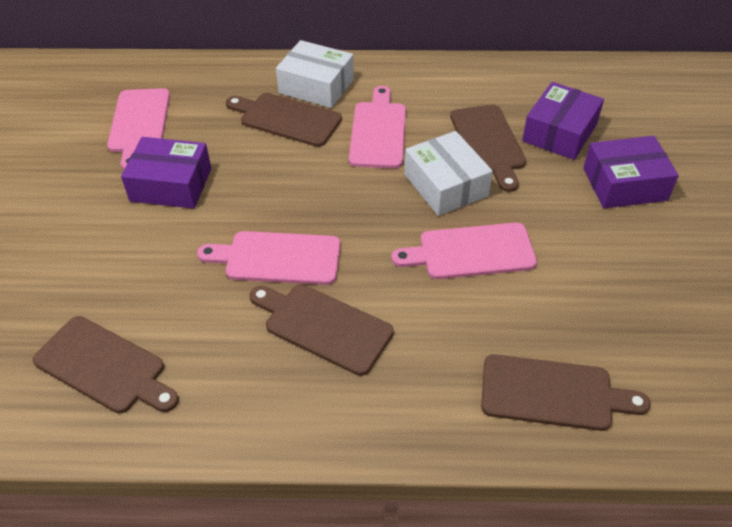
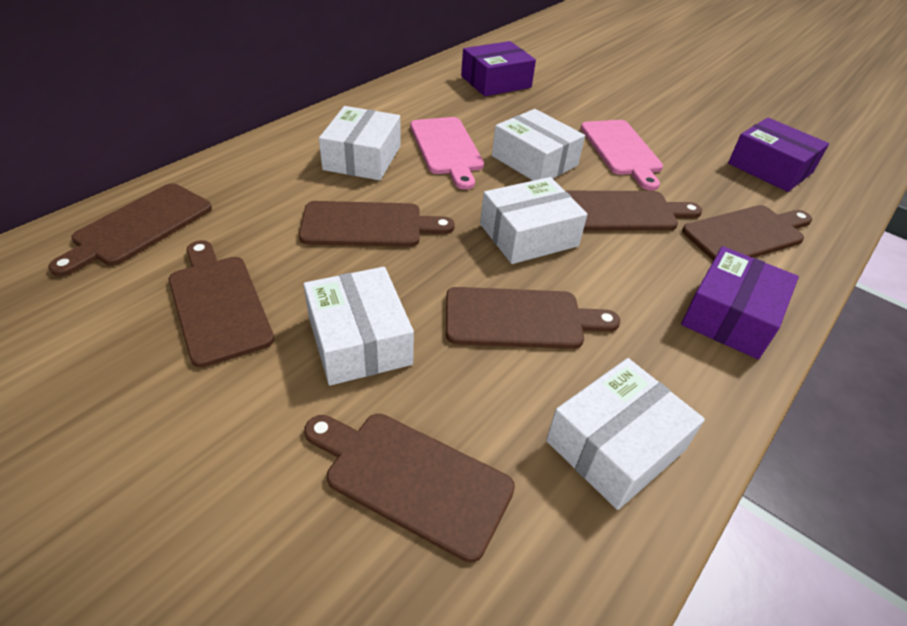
brown cutting board: [33,316,179,414] [226,93,342,147] [249,285,394,376] [450,104,526,192] [481,354,651,431] = 5 -> [48,183,212,277] [169,240,274,368] [299,201,455,247] [304,414,515,563] [446,287,620,349] [565,191,702,231] [682,205,812,261] = 7
pink cutting board: [107,88,170,170] [197,231,341,285] [349,86,406,168] [391,223,537,279] = 4 -> [410,117,484,190] [581,120,663,190] = 2
white box: [276,40,354,108] [404,131,493,216] = 2 -> [303,267,414,386] [319,106,400,180] [480,177,587,264] [492,109,585,181] [546,358,705,510] = 5

